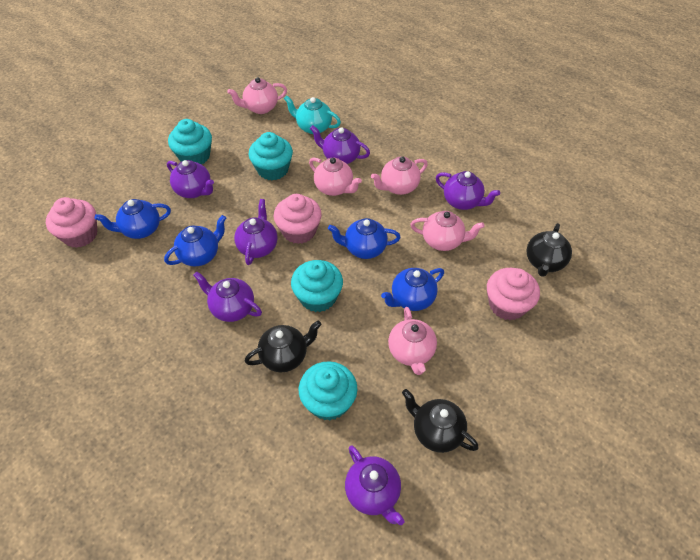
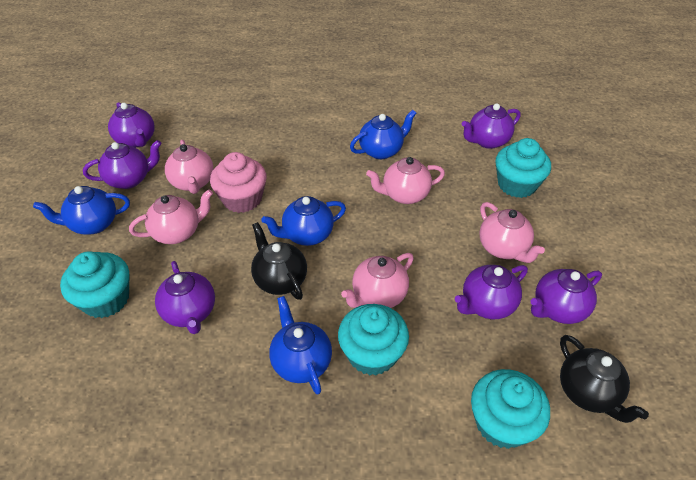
black teapot: [245,321,321,372] [402,389,479,453] [526,223,572,277] = 3 -> [251,222,307,300] [560,335,649,423] = 2
pink cupcake: [46,197,97,248] [274,194,322,244] [487,268,540,320] = 3 -> [210,152,266,213] = 1
turquoise teapot: [284,95,341,134] = 1 -> none = 0

